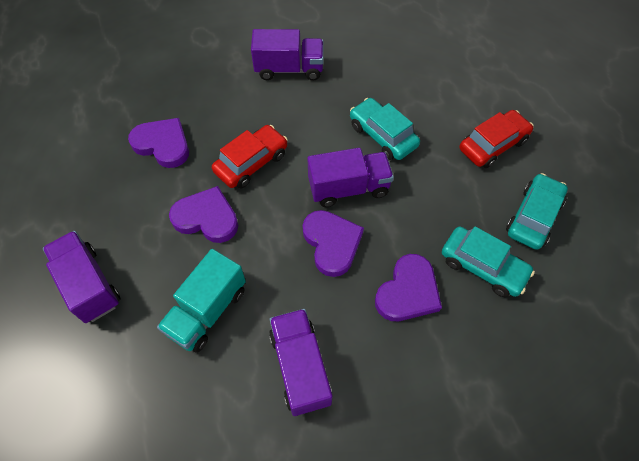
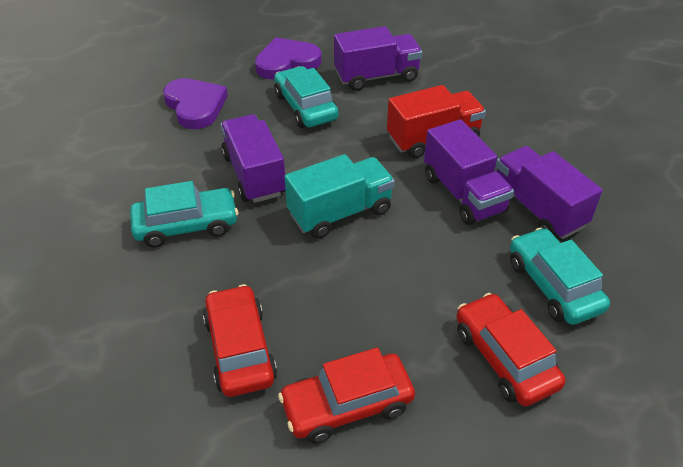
purple heart: [128,118,189,168] [169,186,238,243] [303,210,364,277] [375,254,442,321] = 4 -> [163,78,228,129] [255,37,322,80] = 2
red car: [212,125,288,188] [459,110,534,168] = 2 -> [203,284,277,397] [278,347,415,443] [457,293,565,406] = 3
red truck: none = 0 -> [387,85,486,159] = 1

